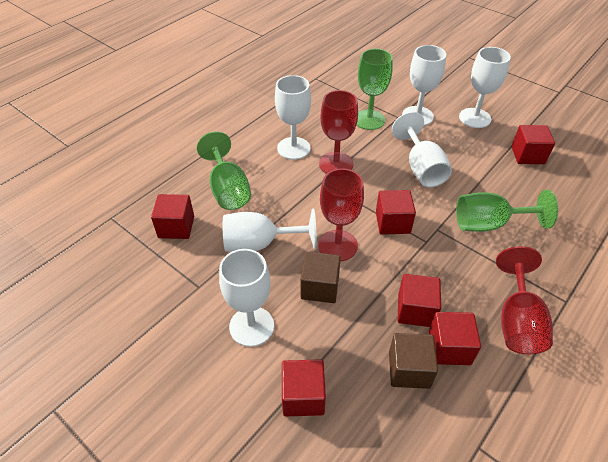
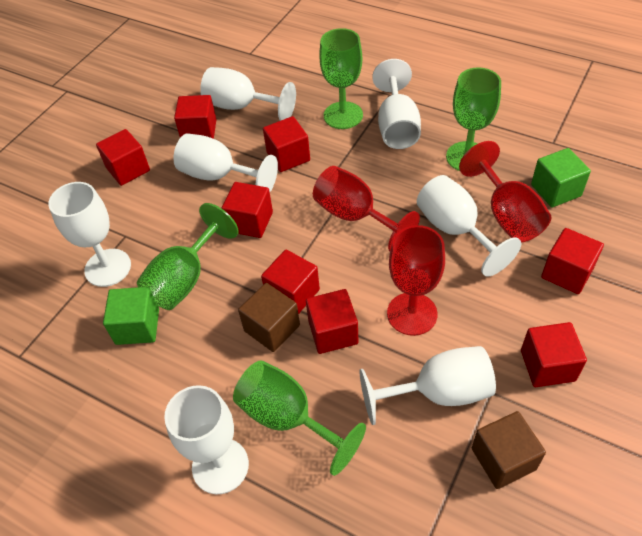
green cube: none = 0 -> [103,287,159,345] [531,148,591,207] = 2
green goblet: [197,131,251,210] [357,49,393,130] [456,190,558,232] = 3 -> [137,203,239,310] [233,360,366,476] [319,28,363,129] [446,67,501,171] = 4
red cube: [151,194,194,239] [282,359,326,417] [376,190,416,235] [398,274,441,327] [429,312,481,365] [511,125,555,164] = 6 -> [96,129,150,186] [174,95,216,139] [222,182,273,238] [261,250,320,314] [263,116,310,172] [306,289,359,354] [521,322,587,387] [541,228,604,294] = 8
white goblet: [219,249,274,347] [223,209,317,252] [275,75,311,160] [392,112,452,187] [402,45,446,126] [459,47,511,128] = 6 -> [48,182,131,287] [164,385,249,495] [173,133,278,192] [200,67,296,121] [360,346,496,425] [372,59,421,149] [417,175,521,276] = 7

